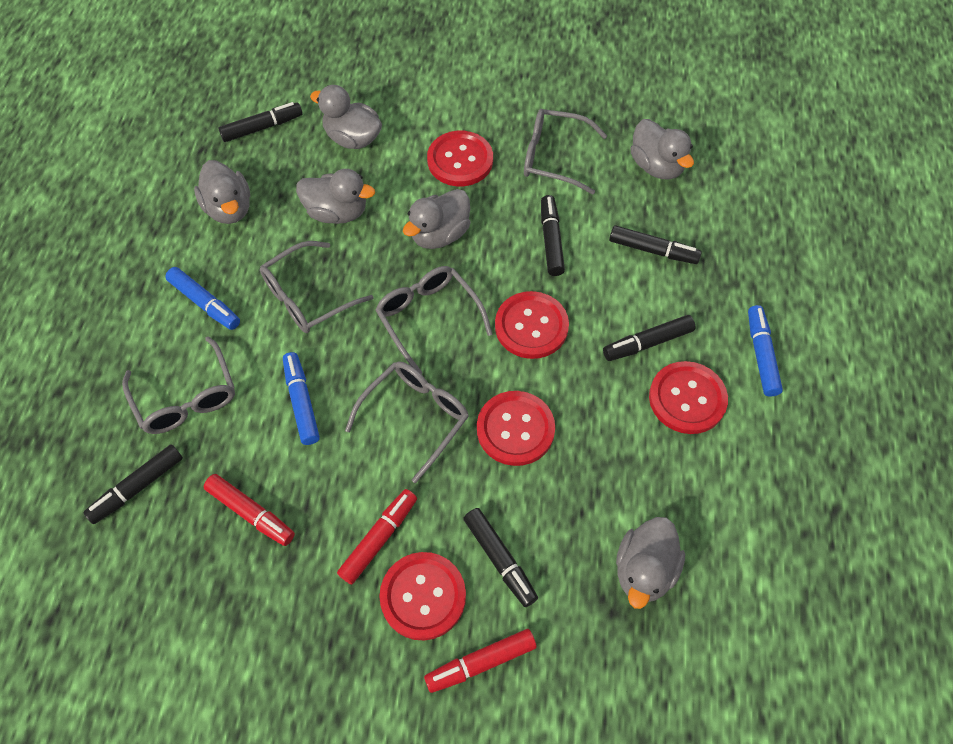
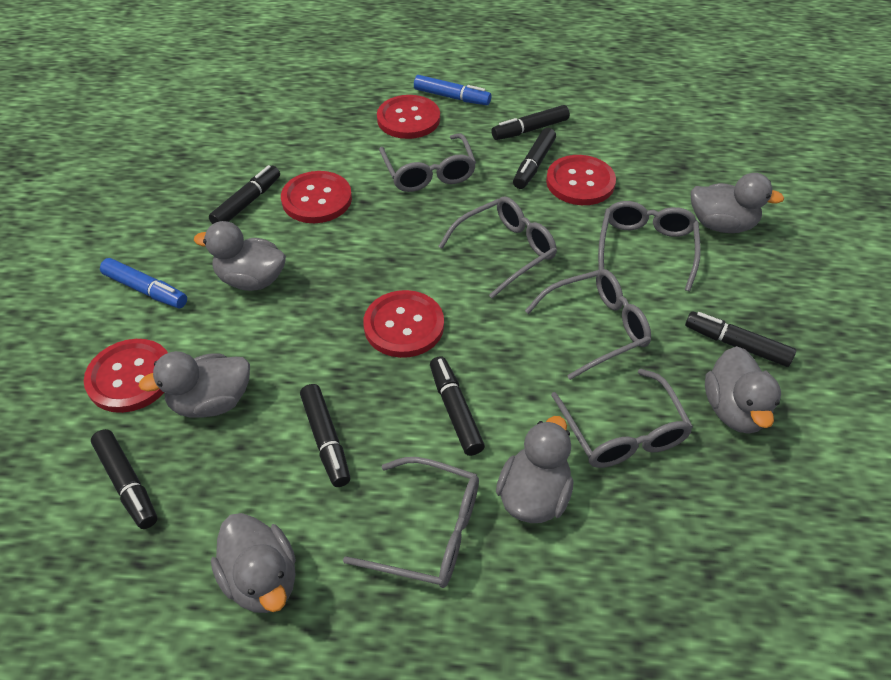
black marker: [83,444,183,524] [218,102,303,142] [463,508,538,607] [541,195,565,276] [603,315,696,361] [609,225,702,264] = 6 -> [91,429,157,529] [209,165,280,224] [300,384,350,487] [430,356,485,456] [491,105,570,140] [513,128,556,189] [685,311,796,367] = 7
blue marker: [165,267,240,330] [283,352,320,445] [748,305,783,397] = 3 -> [100,258,187,308] [414,75,491,105] = 2
grey glasses: [122,336,235,434] [260,241,374,333] [345,361,469,483] [375,266,492,374] [524,109,607,194] = 5 -> [343,457,479,588] [379,133,476,192] [438,197,557,298] [525,269,651,380] [551,369,693,468] [598,201,701,291] = 6
red marker: [204,474,295,546] [337,489,417,585] [424,629,537,693] = 3 -> none = 0

